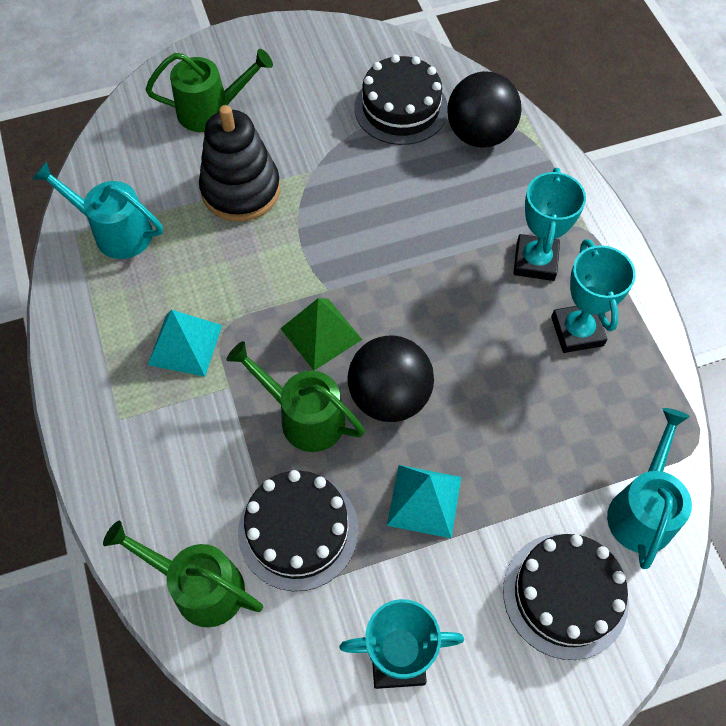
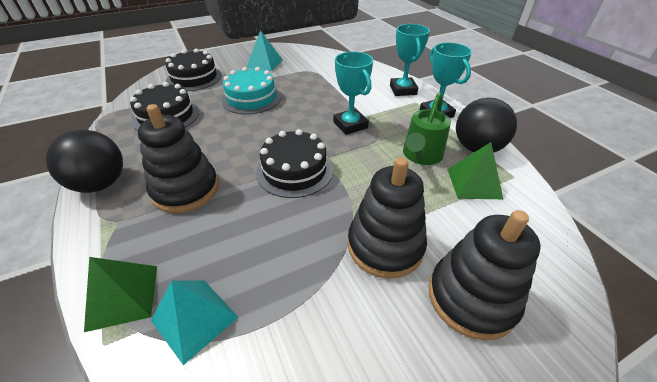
black stacking toy: [199,105,280,222] = 1 -> [138,104,219,213] [348,157,427,279] [429,210,541,340] = 3
green pyramid: [280,298,362,371] = 1 -> [84,257,157,332] [447,142,503,199] = 2
green watering can: [103,521,263,627] [146,49,273,132] [226,341,365,452] = 3 -> [403,93,451,165] = 1
turquoise cake: none = 0 -> [221,67,281,115] = 1
turquoise watering can: [32,161,163,259] [607,408,692,569] = 2 -> none = 0

